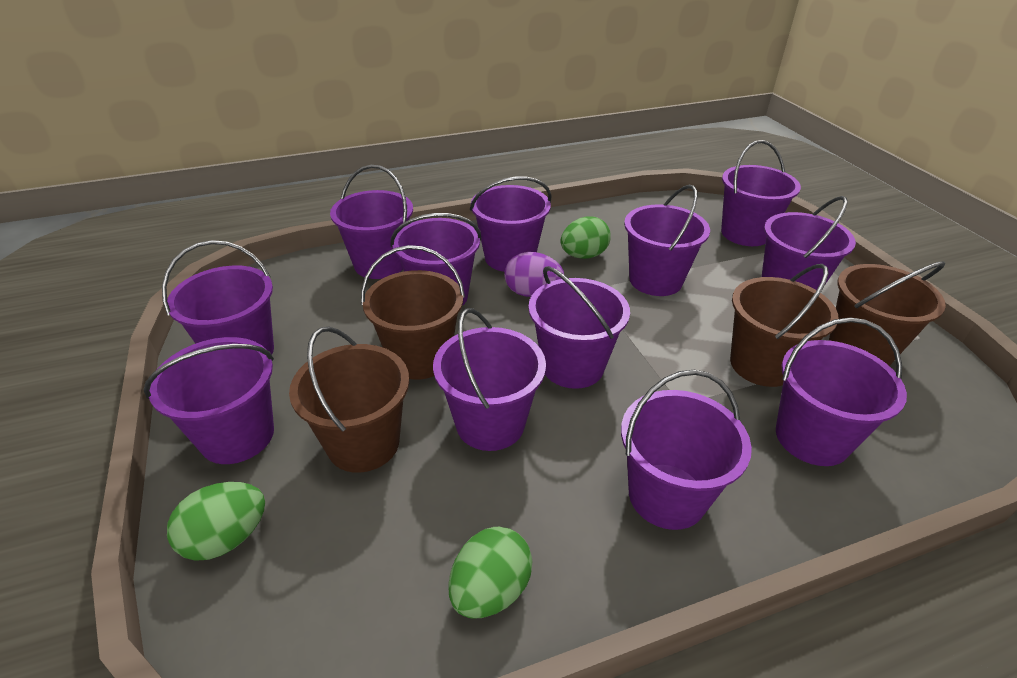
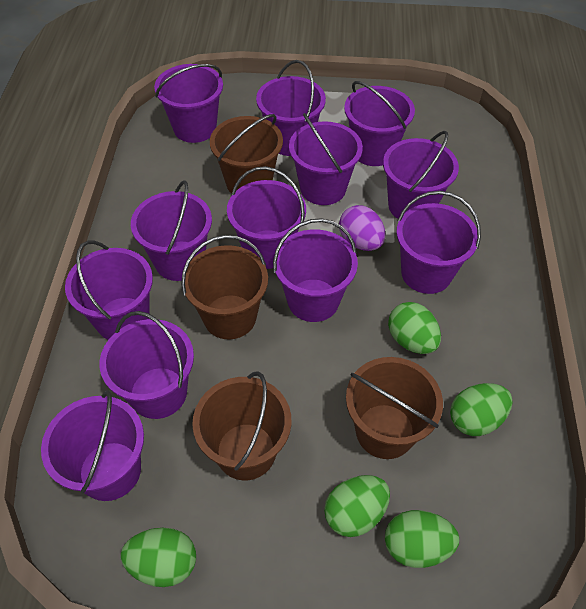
green egg: [167,482,265,561] [448,527,533,618] [561,216,611,259] = 3 -> [121,528,196,587] [324,475,390,537] [385,510,459,568] [388,302,441,354] [450,383,513,436] = 5

